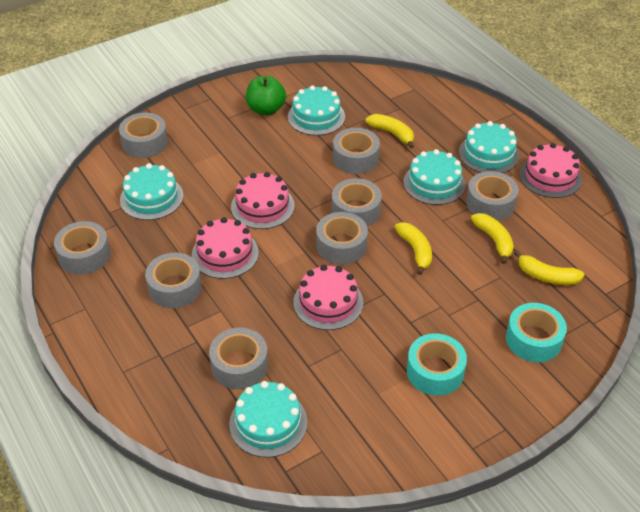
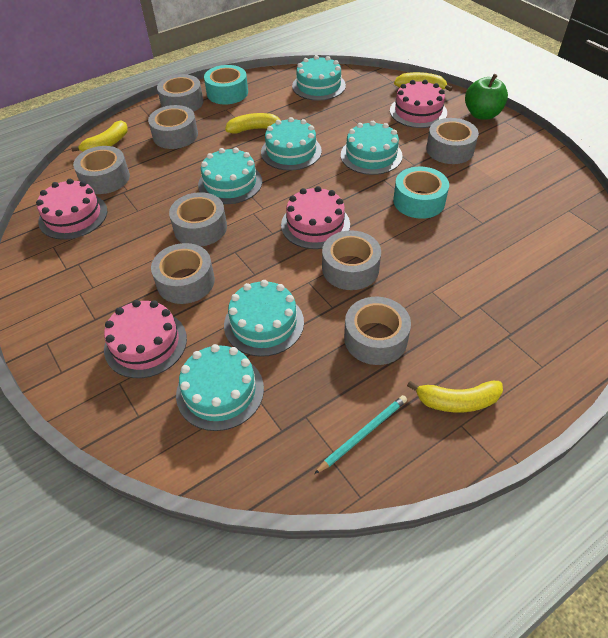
turquoise cake: [120,163,183,220] [229,381,307,458] [288,85,345,136] [404,149,466,205] [459,121,520,173] = 5 -> [176,344,264,431] [198,148,262,204] [224,280,304,357] [261,117,322,171] [292,55,346,101] [341,121,402,175] = 6
turquoise pencil: none = 0 -> [314,395,407,474] = 1

